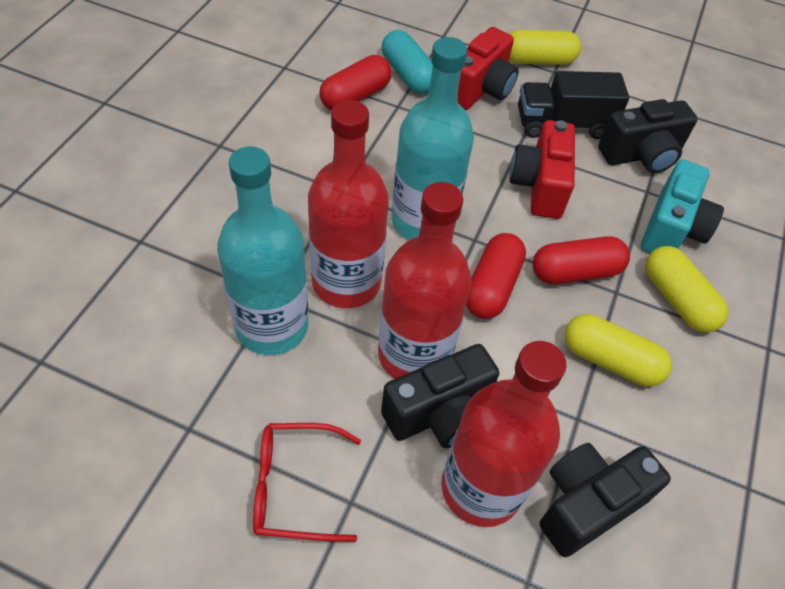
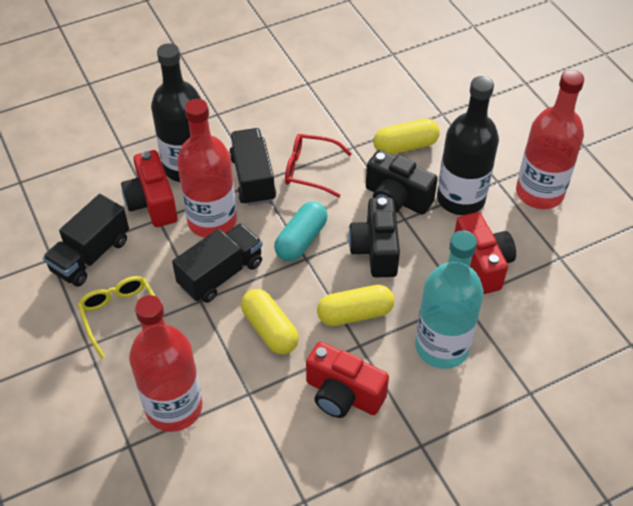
black bottle: none = 0 -> [151,43,201,182] [437,76,499,215] = 2
black camera: [381,344,499,449] [540,443,671,557] [598,99,698,173] = 3 -> [348,197,400,277] [366,150,438,215] = 2
black truck: [518,71,629,139] = 1 -> [43,194,129,287] [172,223,263,303] [229,128,276,206] = 3
red camera: [458,27,519,110] [510,120,575,219] = 2 -> [121,150,178,227] [306,342,389,418] [454,212,516,294] = 3
red capsule: [319,55,392,110] [466,233,526,319] [532,236,630,284] = 3 -> none = 0
turquoise bottle: [217,147,309,355] [392,37,474,240] = 2 -> [415,230,484,369] = 1
turquoise camera: [641,159,724,253] = 1 -> none = 0
yellow glasses: none = 0 -> [78,276,165,359] = 1

